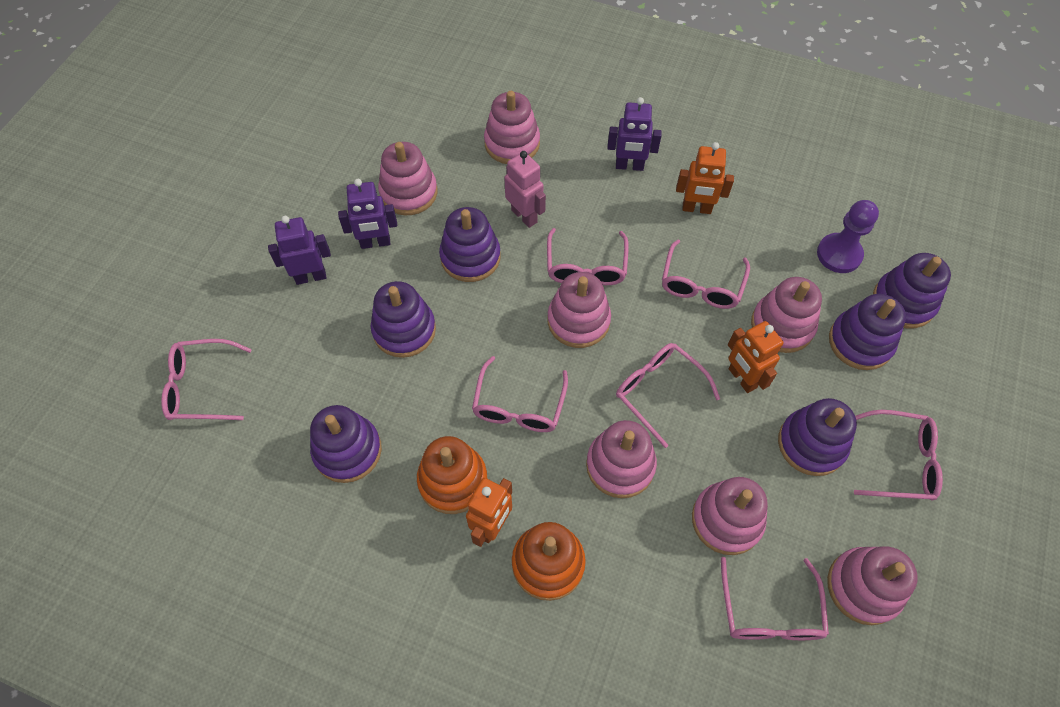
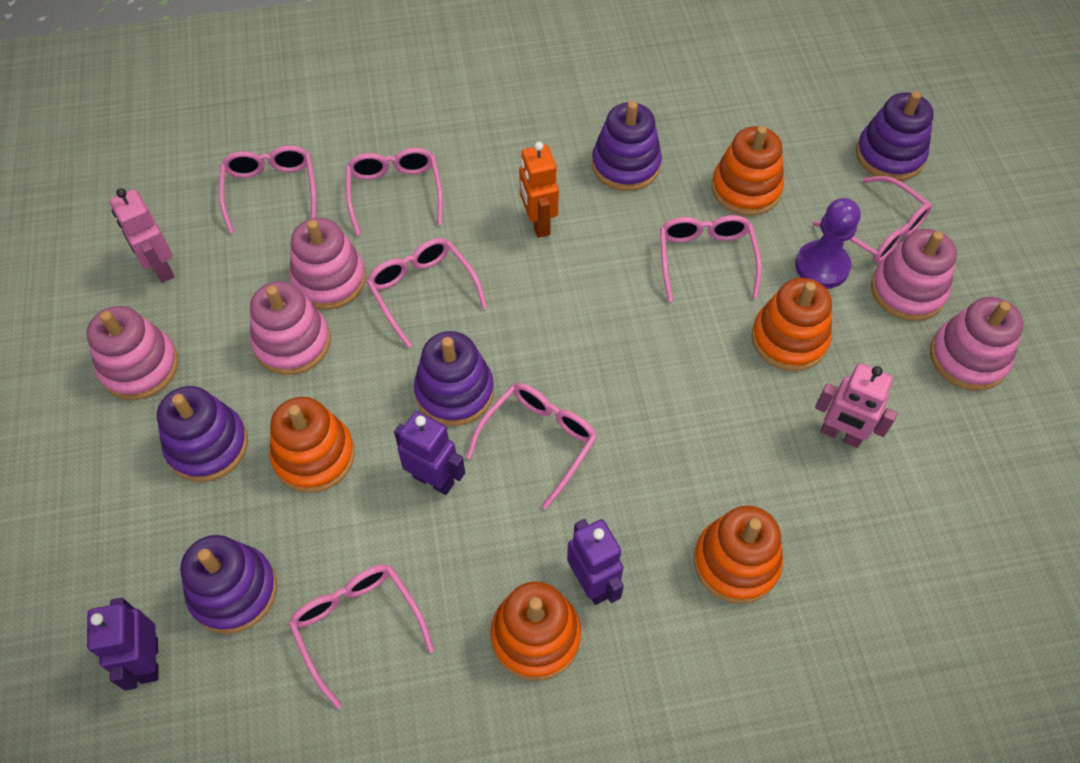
orange robot: [466,478,512,547] [676,142,734,214] [728,321,783,393] = 3 -> [519,142,559,238] = 1
orange stacking toy: [417,436,488,514] [512,522,586,601] = 2 -> [270,397,355,493] [491,581,581,681] [694,506,783,604] [711,126,784,216] [751,278,832,371] = 5
pink robot: [504,151,546,228] = 1 -> [109,188,175,283] [815,363,897,448] = 2
pink stacking toy: [378,142,437,215] [484,91,540,164] [548,272,611,348] [586,420,657,498] [692,477,768,555] [751,277,822,353] [827,546,918,625] = 7 -> [87,306,179,400] [250,281,330,375] [289,218,366,310] [871,229,957,321] [930,297,1023,391] = 5
purple stacking toy: [310,405,382,483] [371,281,436,358] [439,207,501,282] [778,398,857,476] [829,294,906,370] [873,253,951,329] = 6 -> [157,386,248,482] [180,535,277,634] [414,331,494,426] [592,101,662,191] [856,91,934,181] = 5

